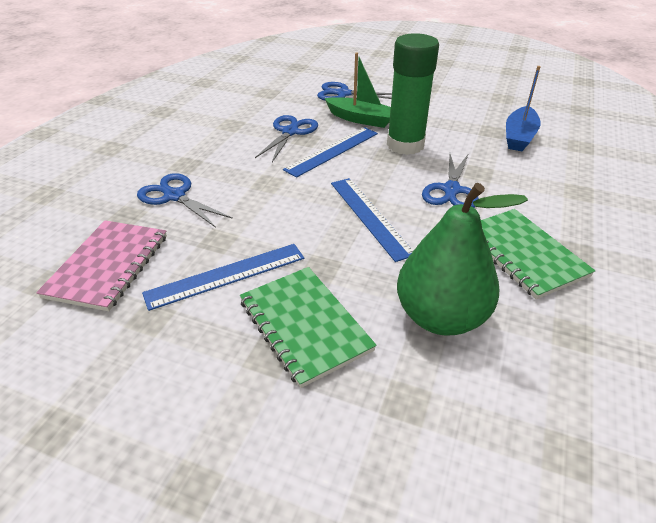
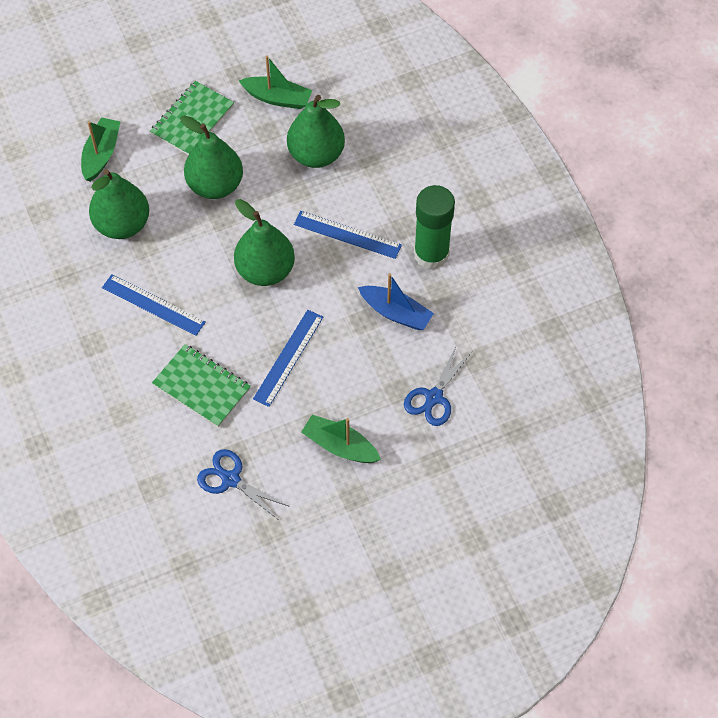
blue scissors: [137,173,233,228] [255,115,318,162] [317,82,392,101] [422,153,479,208] = 4 -> [197,449,290,519] [404,344,472,426] = 2
green boat: [325,52,391,128] = 1 -> [81,117,121,182] [239,55,312,109] [301,415,381,463] = 3
green pear: [397,183,528,336] = 1 -> [89,169,149,239] [180,115,243,199] [234,199,295,286] [287,95,345,168] = 4
pink notebook: [36,220,167,311] = 1 -> none = 0

